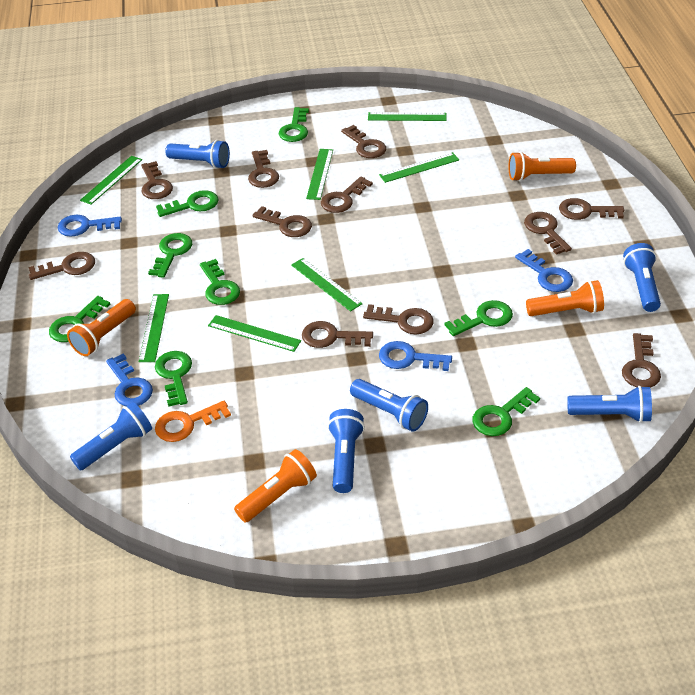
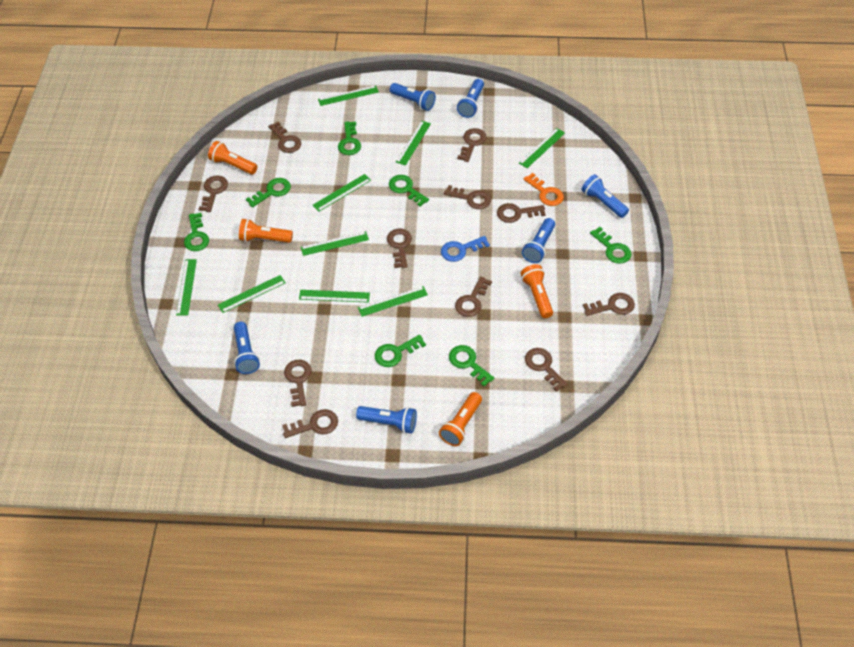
blue key: [57,215,122,237] [106,353,153,406] [379,341,452,371] [515,249,573,292] = 4 -> [441,236,490,262] = 1
green key: [49,296,110,342] [148,233,192,278] [155,351,192,407] [156,190,219,217] [200,259,240,305] [279,107,309,142] [444,300,513,336] [472,387,540,436] = 8 -> [184,213,209,251] [246,178,291,208] [338,121,361,155] [375,335,426,367] [389,175,429,207] [449,345,494,386] [590,227,631,264] = 7
green ruler: [80,156,142,205] [139,294,169,362] [208,315,301,352] [291,258,363,311] [306,149,333,200] [368,112,446,121] [379,152,459,183] = 7 -> [176,259,197,316] [218,275,286,313] [299,290,370,303] [301,231,369,256] [313,174,371,211] [318,85,379,106] [358,286,428,317] [396,121,431,166] [519,128,565,168] = 9

